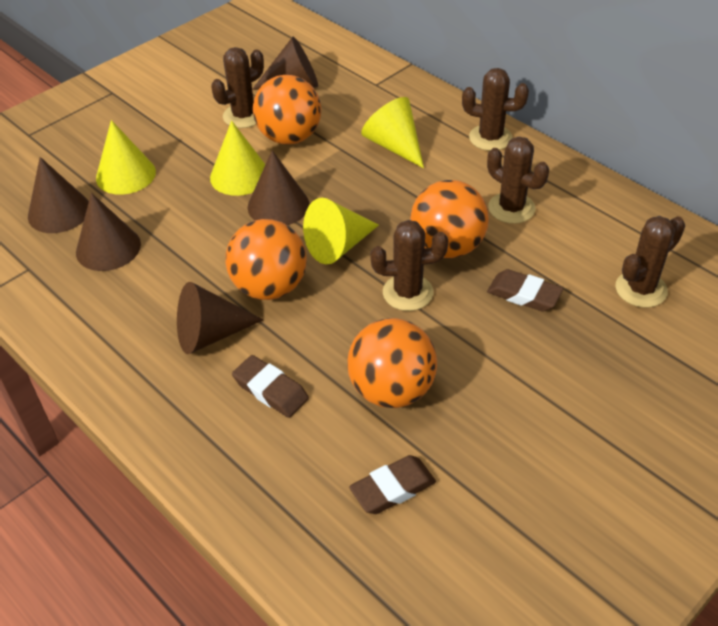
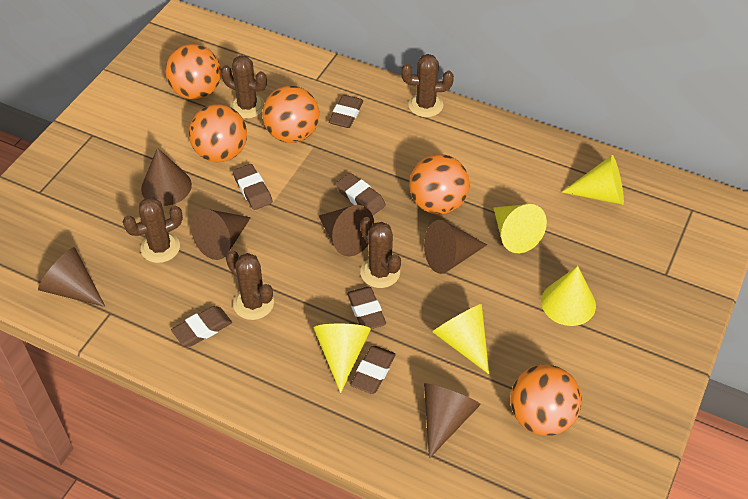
brown cone: [28,157,89,233] [76,193,141,271] [177,282,263,354] [248,150,309,225] [252,37,318,90] = 5 -> [38,247,106,307] [141,148,192,206] [191,209,251,260] [319,205,374,257] [424,220,487,274] [424,383,481,458] = 6
brown eraser: [232,355,309,418] [349,455,436,514] [487,269,563,311] = 3 -> [171,306,232,347] [233,164,273,210] [329,95,363,128] [336,173,386,215] [347,287,386,329] [350,346,396,394] = 6
orange ball: [225,219,307,300] [253,75,321,145] [347,318,437,408] [410,180,489,258] = 4 -> [165,44,221,99] [189,104,247,162] [262,86,319,143] [409,154,470,214] [510,364,582,436] = 5
yellow cone: [96,120,156,195] [210,121,266,196] [303,198,379,264] [361,97,424,168] = 4 -> [314,324,371,393] [432,304,489,374] [493,204,547,253] [541,266,596,326] [562,155,624,205] = 5

